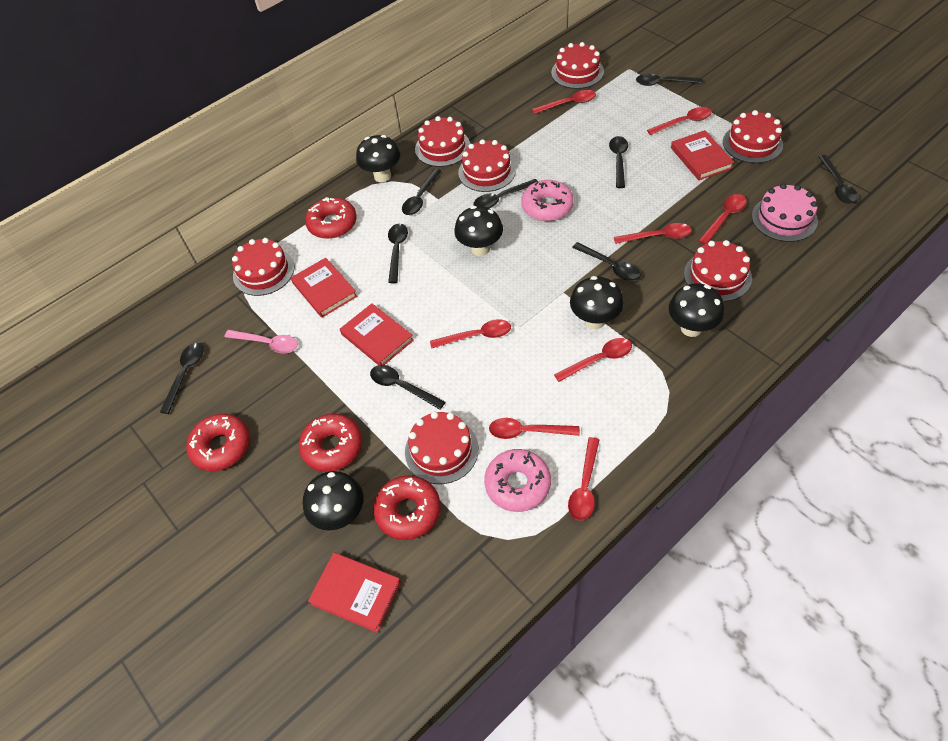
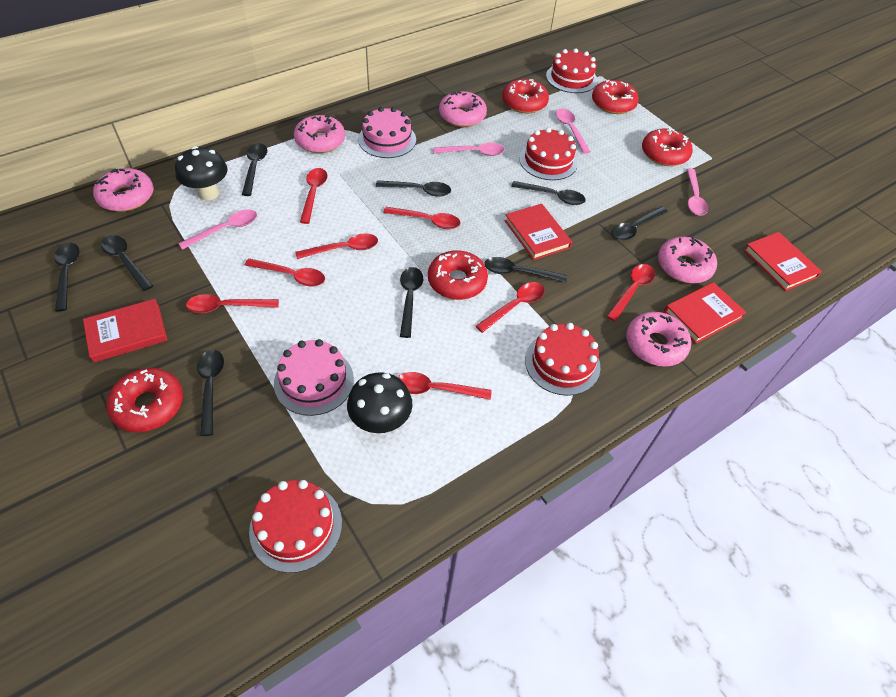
black mushroom: [303,471,363,530] [356,135,400,182] [454,206,503,256] [570,276,624,329] [669,283,724,337] = 5 -> [175,146,228,201] [347,372,413,434] = 2
pink cake: [752,184,818,242] = 1 -> [274,339,354,416] [358,107,416,158] = 2
pink donut: [484,449,551,512] [521,180,574,221] = 2 -> [93,168,154,212] [294,115,345,153] [439,91,487,127] [626,312,691,367] [658,236,717,283] = 5
pink spoon: [224,330,298,353] = 1 -> [178,209,257,250] [433,142,505,156] [556,108,591,154] [686,168,708,216] = 4
red cake: [232,238,294,296] [405,412,479,484] [415,116,470,167] [458,139,516,192] [551,42,604,89] [684,240,752,302] [723,110,783,163] = 7 -> [249,480,342,573] [519,127,578,180] [525,323,601,396] [546,48,597,93] = 4
red donut: [186,414,250,471] [299,414,362,472] [305,197,357,239] [373,475,441,540] = 4 -> [106,368,183,432] [428,251,488,300] [502,79,549,113] [592,80,639,114] [642,127,693,166] = 5

